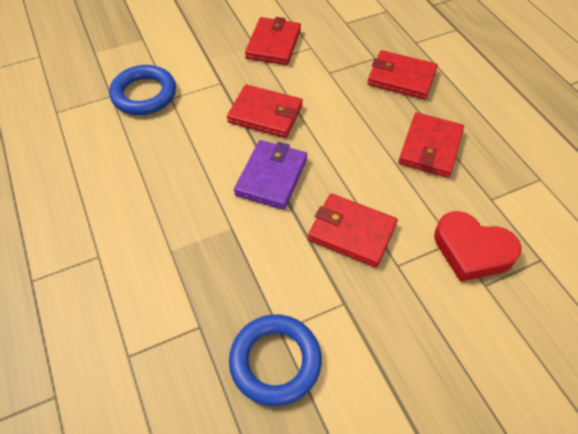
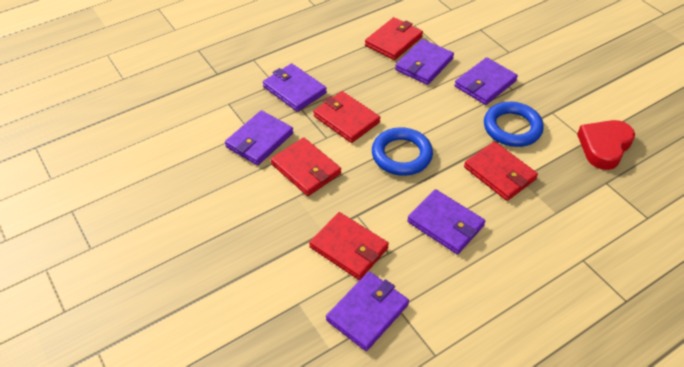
purple wallet: [234,140,307,210] = 1 -> [225,110,293,165] [263,63,327,112] [326,272,409,351] [395,39,454,85] [407,189,485,254] [455,57,518,105] = 6

